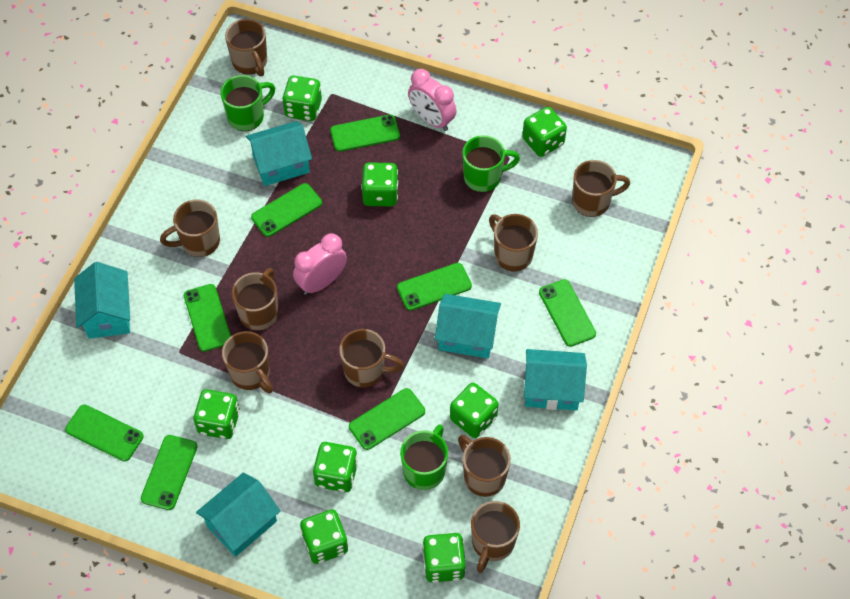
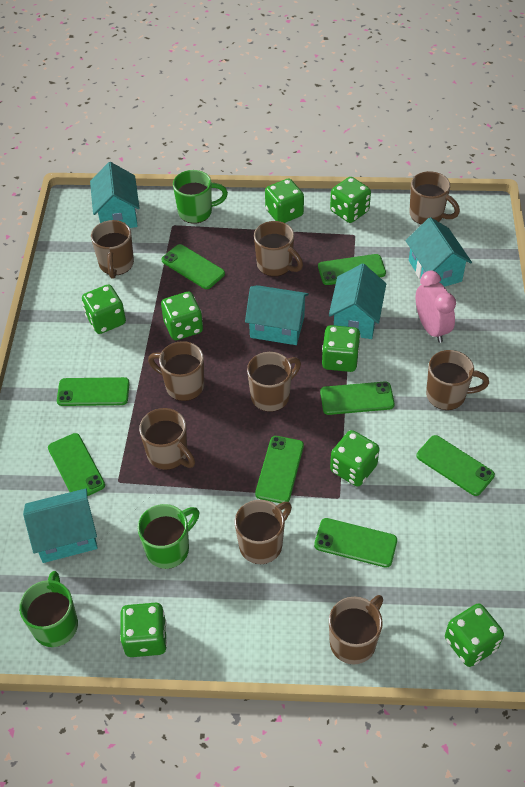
pink clock: [293,233,347,295] [408,69,457,131] = 2 -> [416,271,456,343] = 1

